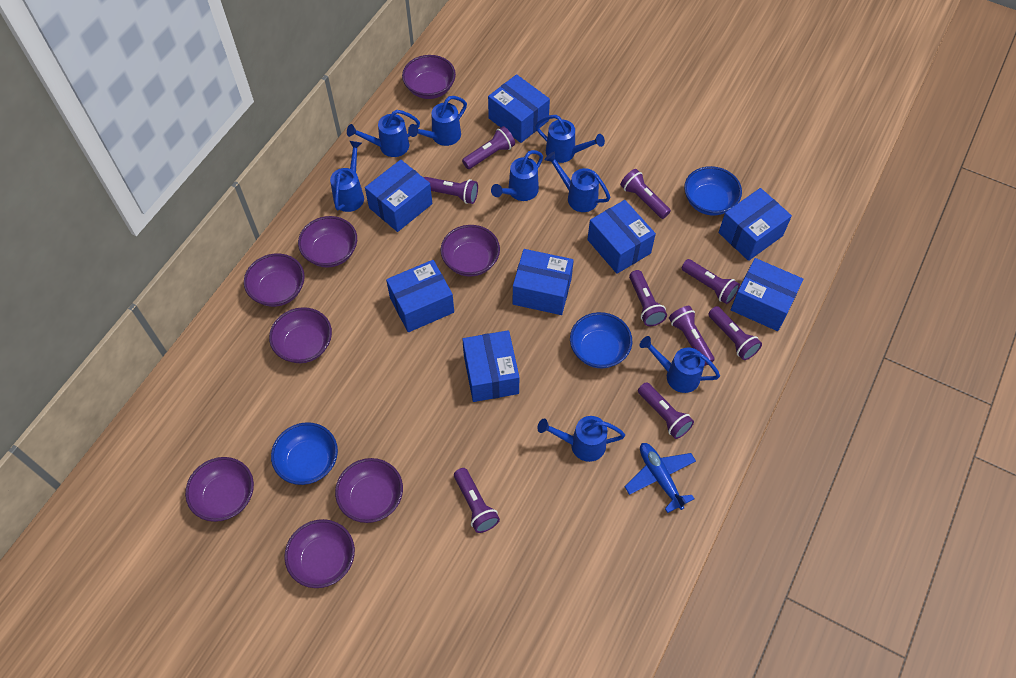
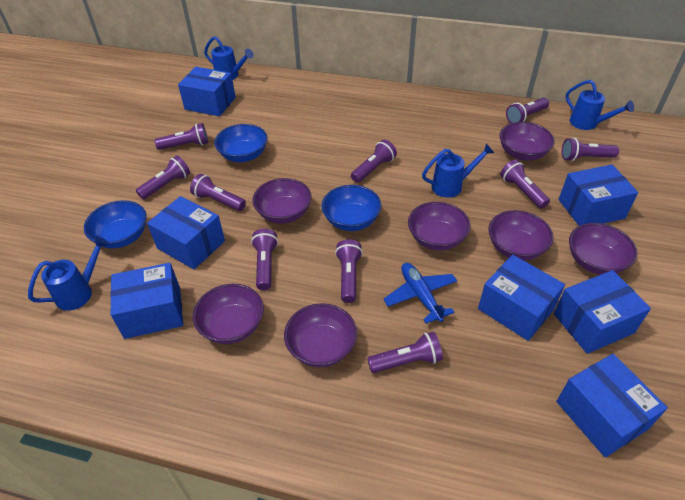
blue box: [365,160,432,232] [386,260,454,332] [462,330,519,402] [488,74,550,143] [513,249,574,315] [587,200,656,274] [719,188,792,261] [731,258,803,331] = 8 -> [110,263,183,339] [147,196,225,269] [178,67,236,117] [478,255,565,341] [554,270,651,354] [556,354,668,457] [559,164,638,226] = 7
blue watering can: [330,141,364,212] [347,110,420,157] [408,96,467,146] [491,150,543,201] [535,115,605,163] [537,416,625,462] [545,152,610,212] [639,336,720,393] = 8 -> [28,236,109,311] [204,36,254,80] [422,143,494,198] [565,80,634,130] = 4
purple bowl: [185,457,254,522] [244,253,305,307] [269,307,332,363] [284,519,355,588] [298,216,357,268] [335,458,403,523] [402,55,456,99] [440,225,500,277] = 8 -> [193,284,264,344] [252,178,312,224] [284,303,357,367] [408,202,470,251] [489,210,554,261] [500,122,555,161] [569,223,638,275] = 7
purple flashlight: [423,177,478,204] [454,468,500,533] [462,126,515,169] [620,169,671,219] [629,270,667,326] [638,382,694,439] [669,306,715,366] [682,259,740,304] [708,306,762,360] = 9 -> [136,156,190,199] [155,123,208,150] [190,174,246,211] [251,229,278,290] [335,239,363,303] [351,140,397,183] [367,332,443,373] [500,160,550,209] [506,98,549,123] [562,138,619,161] = 10

